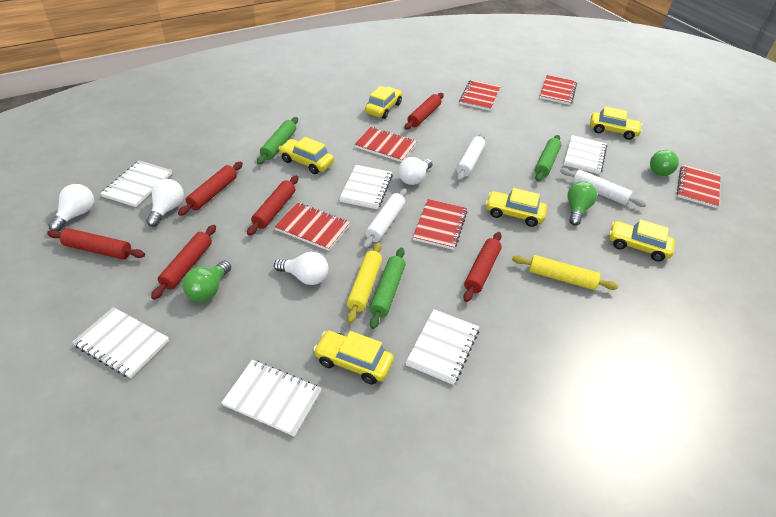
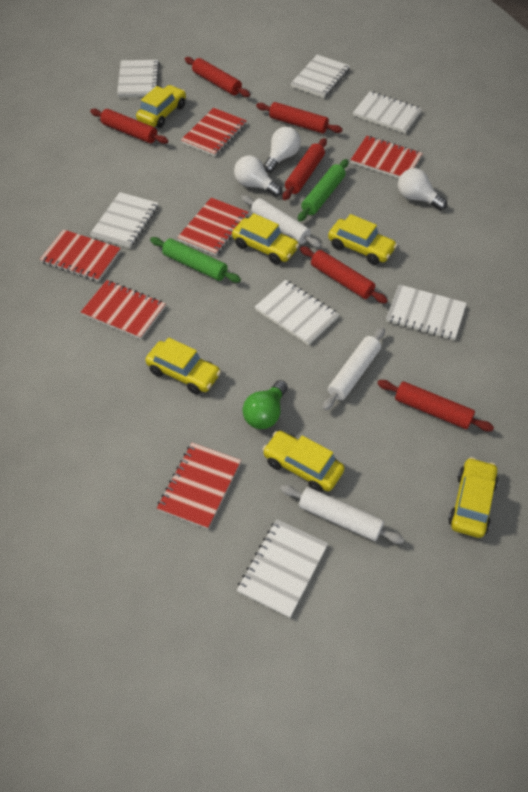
green light bulb: [182,261,231,302] [567,181,597,226] [650,149,679,176] = 3 -> [243,380,288,429] = 1
green rolling pin: [257,117,298,164] [370,248,405,329] [535,135,561,181] = 3 -> [150,237,241,283] [298,159,348,221] = 2
white light bulb: [48,184,94,232] [146,179,184,227] [274,252,328,285] [398,157,433,185] = 4 -> [234,155,282,197] [263,127,301,173] [398,168,447,210] = 3
white notebook: [72,307,169,378] [100,161,172,207] [221,360,322,437] [339,165,393,209] [406,309,479,385] [564,135,607,174] = 6 -> [90,192,158,248] [117,60,160,97] [237,519,328,618] [255,280,339,345] [291,55,350,98] [353,91,422,134] [386,284,467,340] = 7
yellow rolling pin: [347,242,382,323] [512,255,618,290] = 2 -> none = 0

